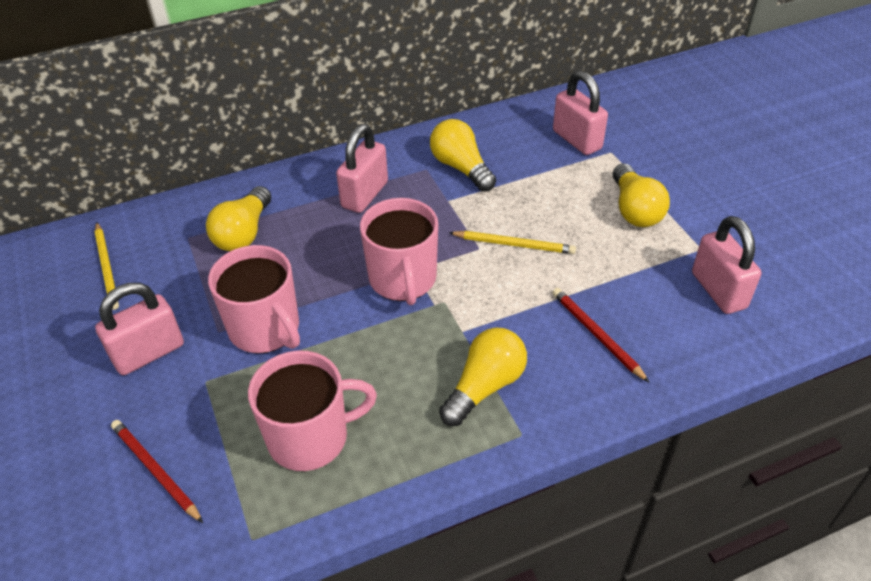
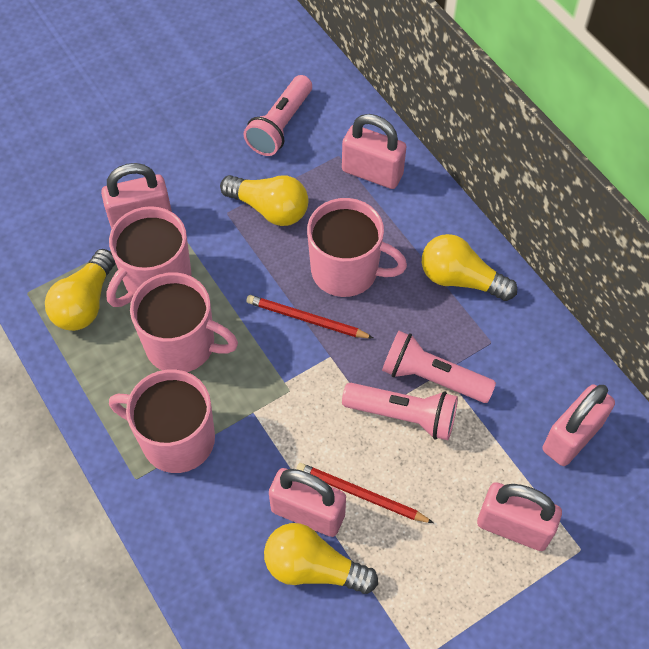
pink flashlight: none = 0 -> [244,75,312,156] [342,383,458,440] [382,331,496,403] = 3
pink mug: [208,245,300,354] [248,350,377,471] [360,198,438,305] = 3 -> [106,206,192,307] [109,369,215,473] [130,272,238,372] [307,198,407,297] = 4
pink padlock: [95,283,184,375] [336,124,388,213] [553,71,608,155] [692,216,761,314] = 4 -> [101,163,172,229] [269,468,346,537] [342,114,406,189] [477,482,562,551] [542,384,615,466] = 5
yellow pencil: [95,222,119,310] [449,231,576,254] = 2 -> none = 0

